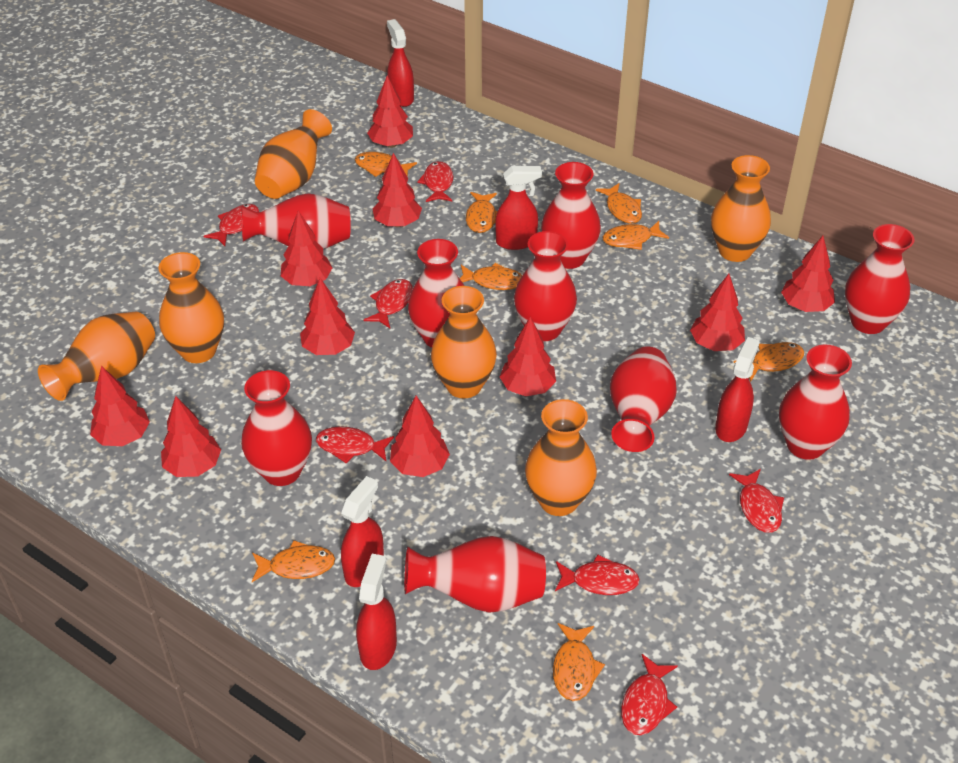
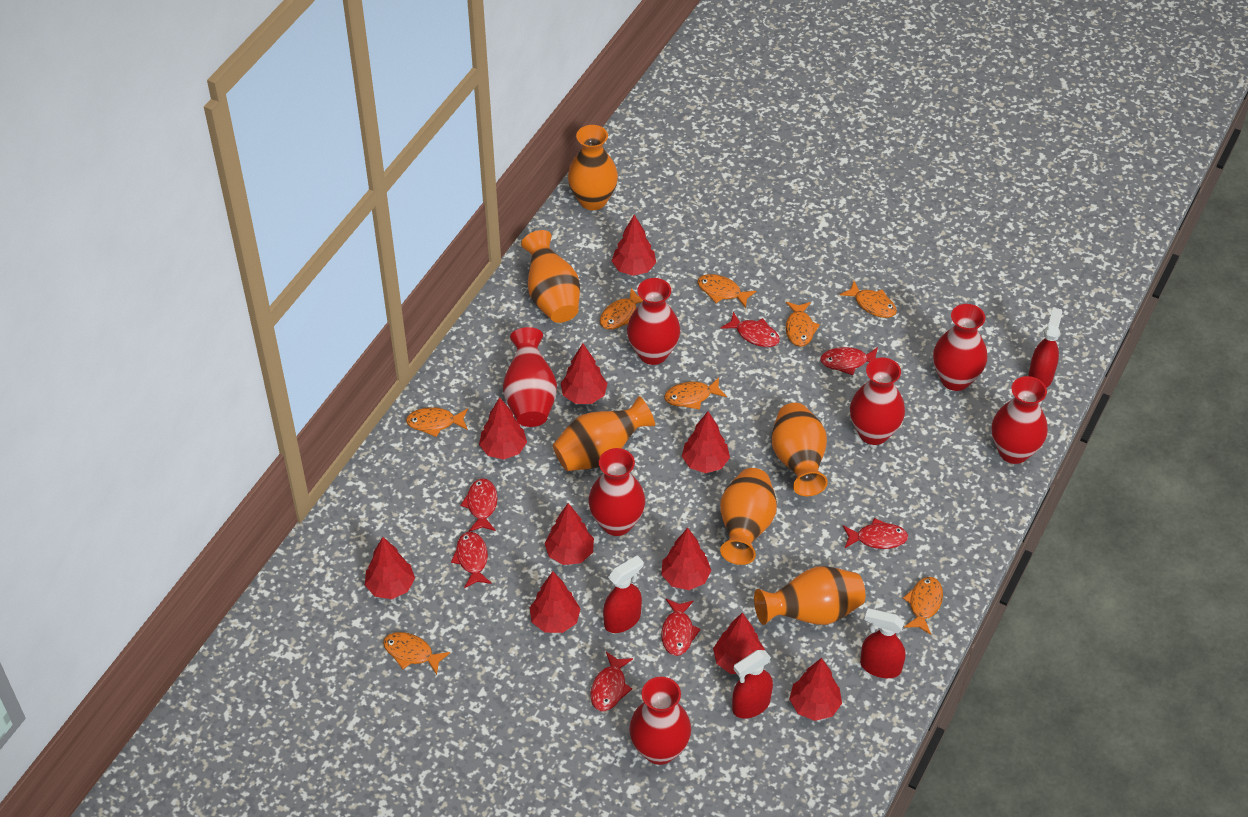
red spray bottle: [341,476,384,587] [356,554,397,670] [387,19,414,107] [495,166,542,250] [715,337,759,442] = 5 -> [603,555,644,633] [732,650,773,718] [860,608,905,678] [1028,307,1062,388] = 4
red vase: [241,370,312,486] [242,193,351,249] [404,536,546,613] [408,239,464,348] [514,231,577,341] [541,162,601,269] [610,346,677,452] [779,345,852,460] [845,224,914,334] = 9 -> [503,327,557,427] [588,448,645,536] [627,278,680,365] [629,677,691,765] [850,358,905,445] [933,304,987,391] [992,376,1048,464] = 7

